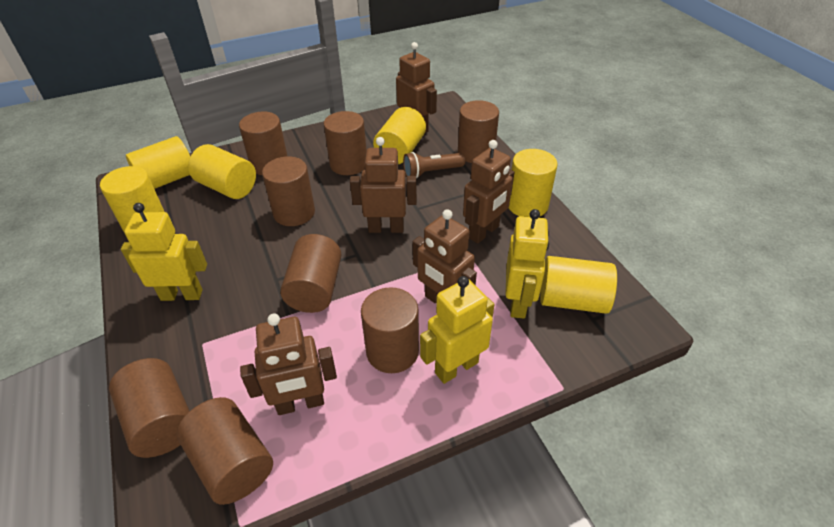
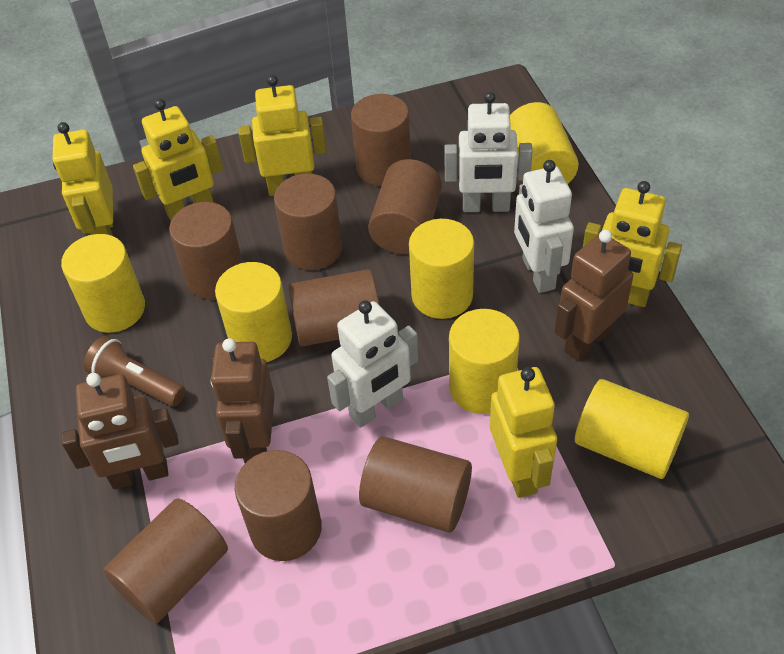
brown robot: [240,313,337,415] [350,137,417,233] [396,42,437,133] [413,209,477,303] [463,140,515,244] = 5 -> [61,373,179,489] [211,338,275,463] [554,230,633,361] = 3
white robot: none = 0 -> [327,300,419,428] [444,92,533,212] [514,160,574,293] = 3
yellow robot: [121,203,207,301] [420,276,494,384] [505,209,549,319] = 3 -> [53,122,113,236] [133,99,223,221] [238,75,327,196] [490,367,557,498] [583,181,682,307] = 5

